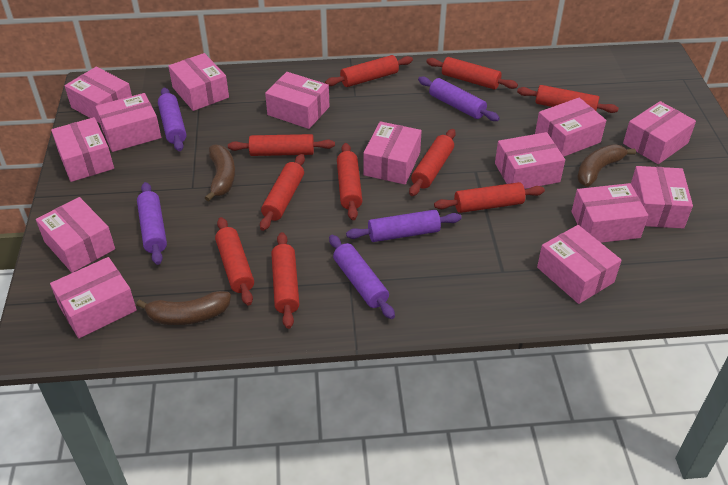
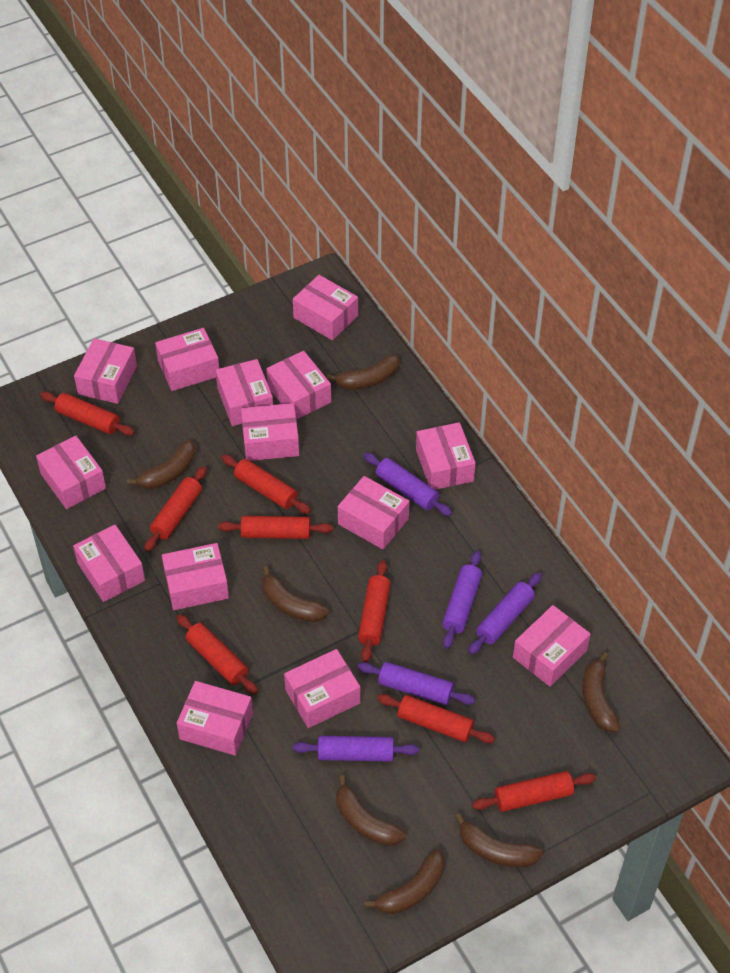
brown banana: [136,291,231,325] [205,144,235,202] [577,144,636,187] = 3 -> [127,439,196,489] [262,566,329,622] [327,354,400,390] [336,775,406,846] [364,849,445,915] [455,813,543,868] [582,652,620,732] = 7
red rolling pin: [215,217,254,306] [228,134,335,156] [260,154,305,231] [271,232,299,329] [325,55,413,87] [337,143,362,220] [409,129,456,196] [426,57,518,90] [434,182,545,213] [517,85,619,113] = 10 -> [40,392,135,435] [144,466,207,552] [177,614,258,694] [218,516,333,539] [221,455,311,514] [358,560,391,662] [377,694,495,743] [472,771,596,812] = 8

